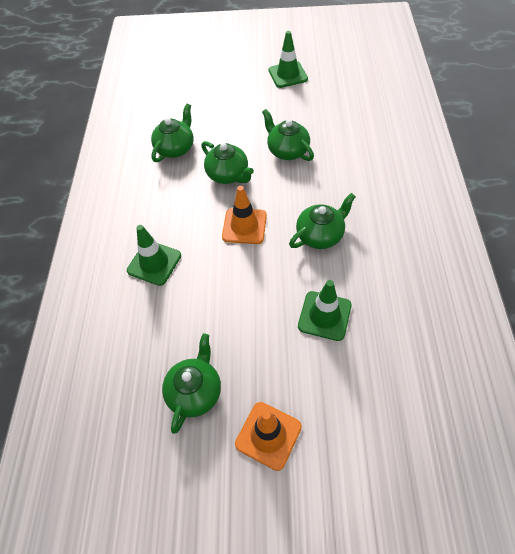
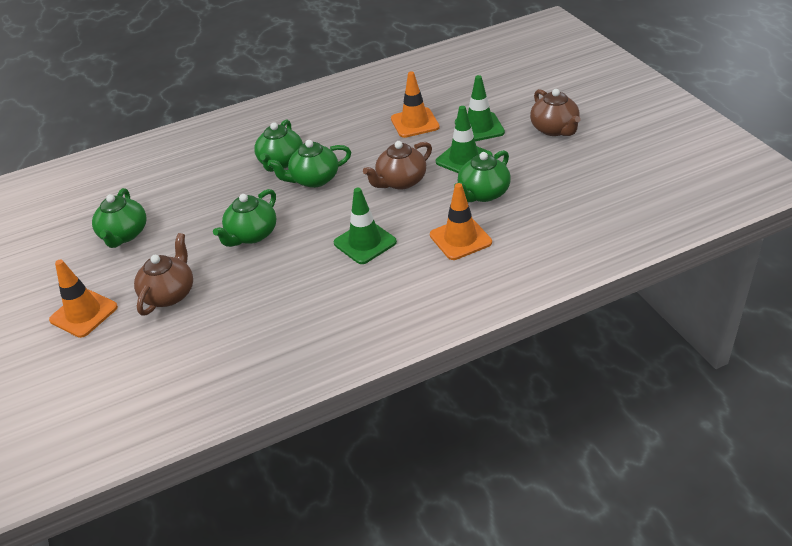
brown teapot: none = 0 -> [134,233,193,316] [363,141,432,190] [530,89,581,136] = 3
orange traffic cone: [222,186,267,244] [235,402,302,471] = 2 -> [49,260,118,338] [391,71,440,138] [430,183,492,260] = 3

